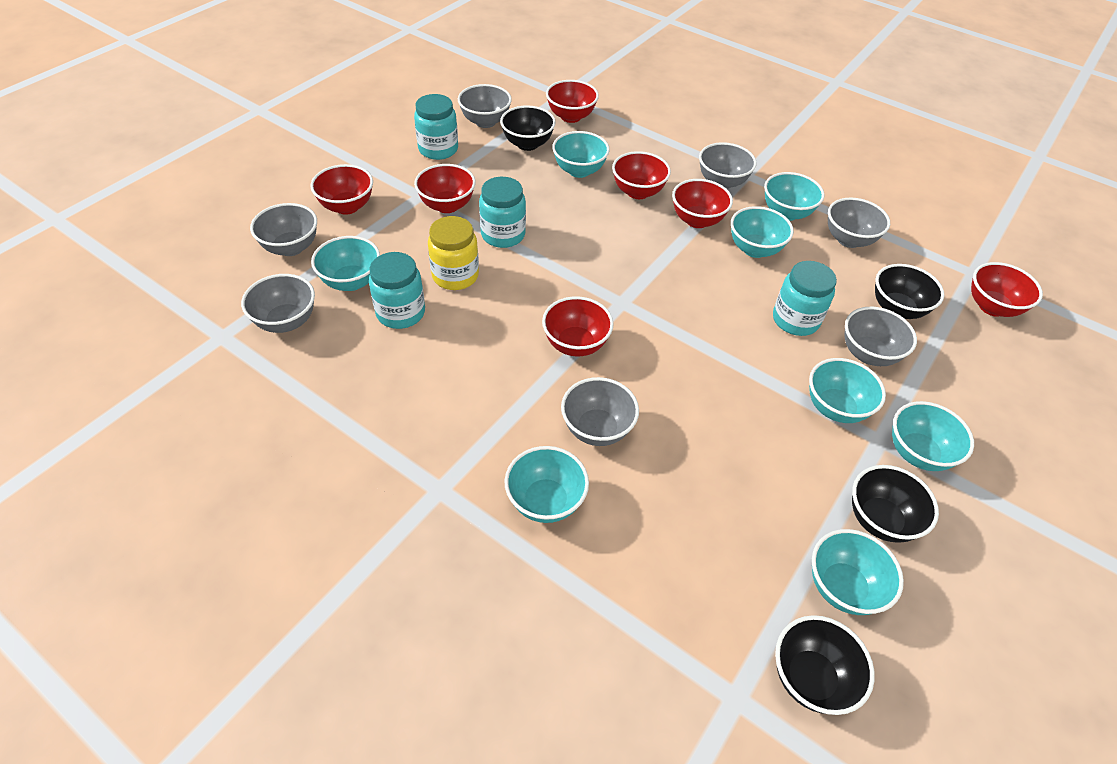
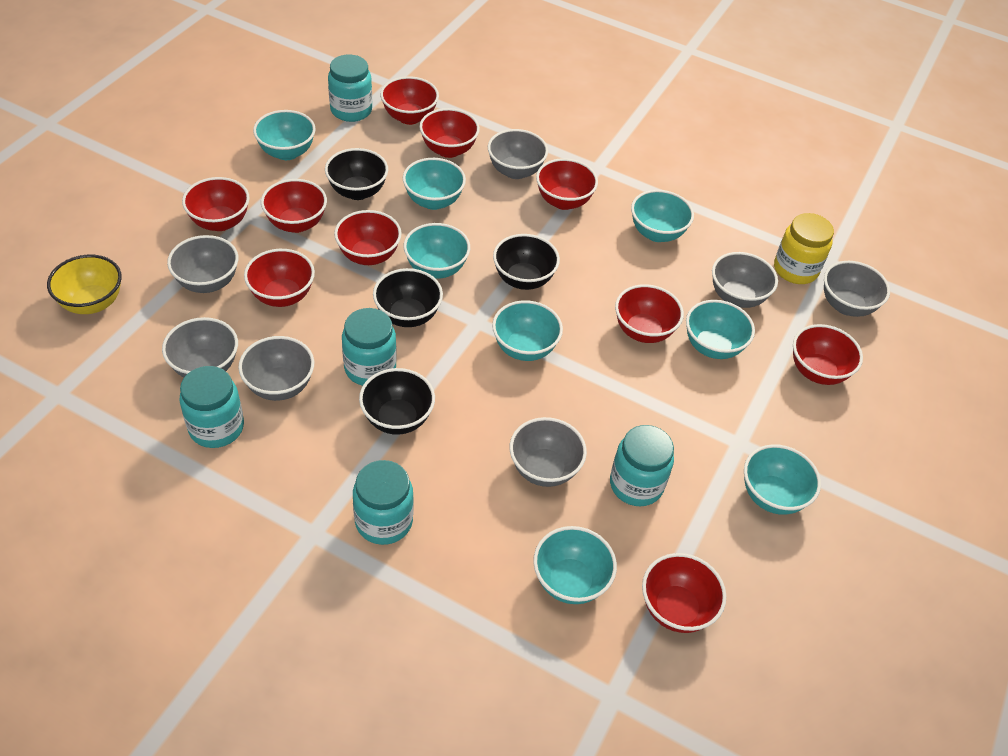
red bowl: [310,164,373,215] [414,164,476,213] [542,296,614,356] [546,80,599,123] [612,151,671,199] [672,179,733,228] [971,262,1043,317] = 7 -> [182,177,250,231] [244,249,315,307] [261,179,327,233] [334,210,402,265] [380,76,439,125] [419,108,480,158] [536,158,598,210] [615,284,684,343] [642,553,726,633] [793,324,863,385] = 10
turquoise jar: [369,252,425,329] [414,94,458,160] [479,177,526,248] [773,261,837,336] = 4 -> [179,366,244,448] [328,55,372,122] [342,308,397,386] [353,460,414,545] [610,425,674,506] = 5
yellow bowl: none = 0 -> [47,255,122,314] = 1

